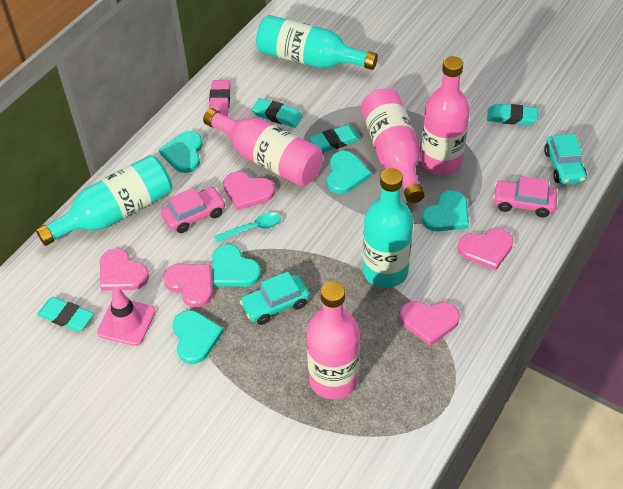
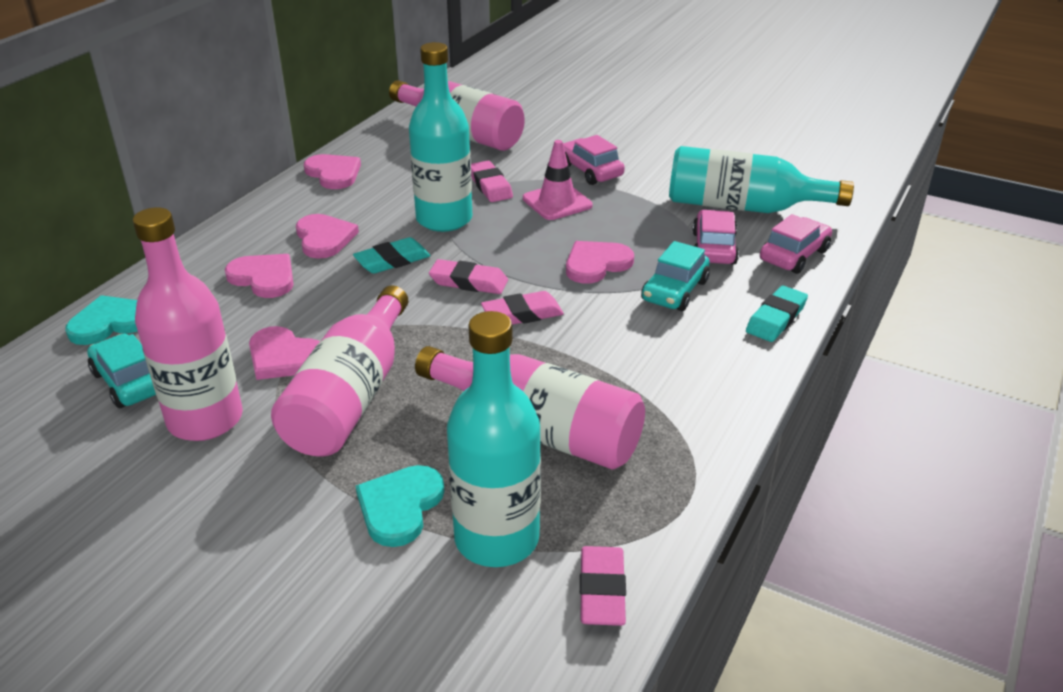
pink car: [161,187,226,233] [493,176,558,218] = 2 -> [563,135,625,185] [692,210,739,265] [760,214,832,274] = 3
pink eraser: [209,80,230,117] = 1 -> [429,259,508,294] [471,161,513,202] [481,291,564,325] [580,546,626,626] = 4
turquoise eraser: [37,297,94,332] [252,98,303,128] [309,125,361,153] [487,104,538,125] = 4 -> [353,237,431,274] [746,286,808,342] = 2
turquoise heart: [159,131,203,173] [173,310,224,364] [212,244,261,287] [327,151,371,194] [422,190,469,231] = 5 -> [65,295,138,345] [356,465,445,547] = 2
turquoise spoon: [214,212,281,242] = 1 -> none = 0

